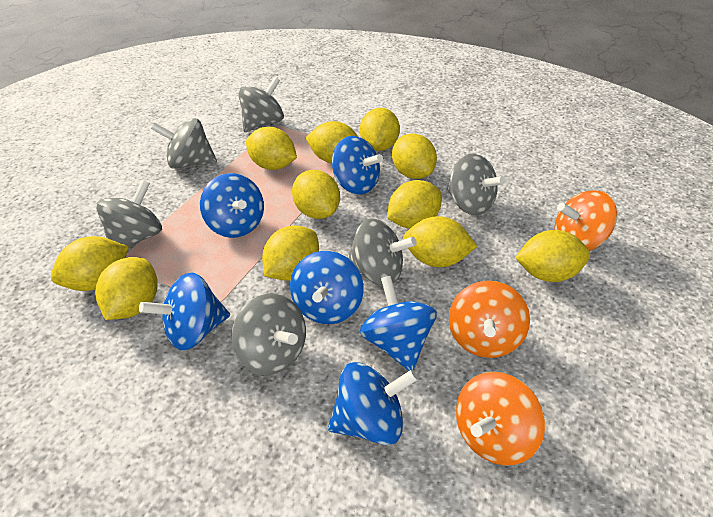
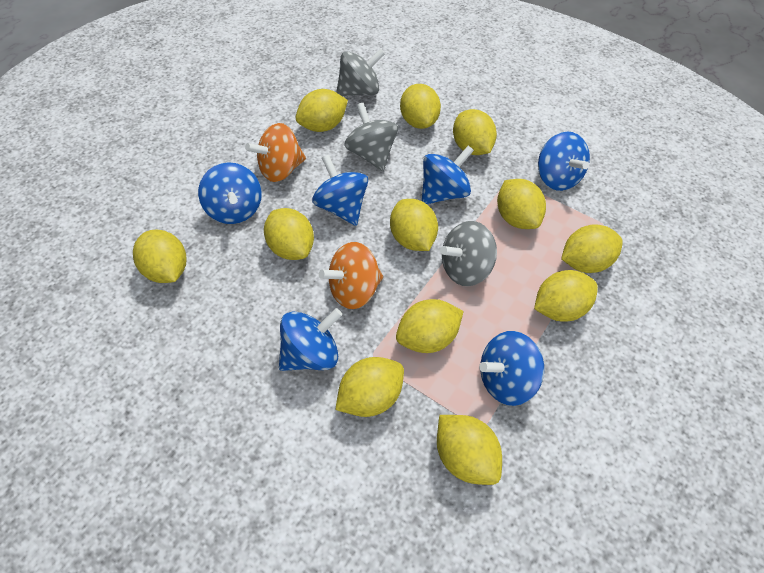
grey spinning top: [96,180,162,247] [151,118,217,169] [231,294,306,375] [238,77,284,132] [347,218,417,286] [447,154,506,215] = 6 -> [336,49,385,97] [344,103,398,171] [440,221,497,286] = 3
orange spinning top: [449,281,530,358] [456,372,545,465] [555,190,617,251] = 3 -> [245,123,306,182] [319,242,383,309] = 2
yellow lemon: [51,236,129,291] [95,257,157,320] [246,127,297,170] [262,225,319,281] [292,170,340,219] [305,121,358,164] [360,108,400,151] [387,180,442,229] [392,133,437,179] [403,216,477,267] [515,230,590,282] = 11 -> [133,229,186,283] [264,208,314,260] [296,89,348,132] [335,357,404,417] [390,199,438,251] [396,299,464,353] [400,84,441,129] [437,415,502,485] [453,109,497,155] [497,179,546,229] [534,270,598,321] [561,224,623,273] = 12

